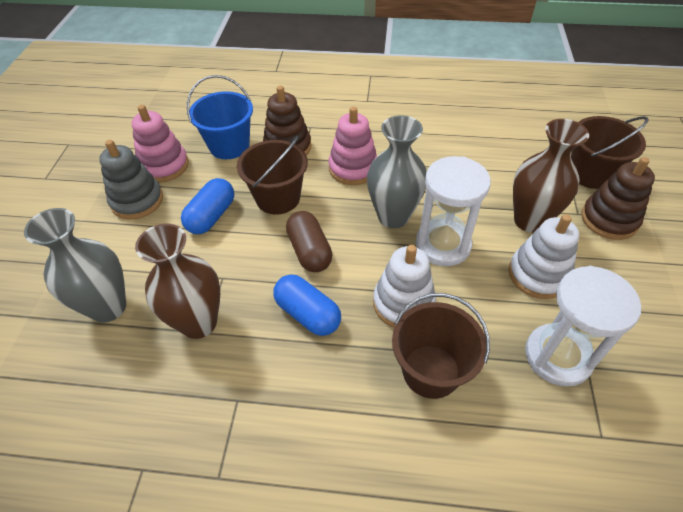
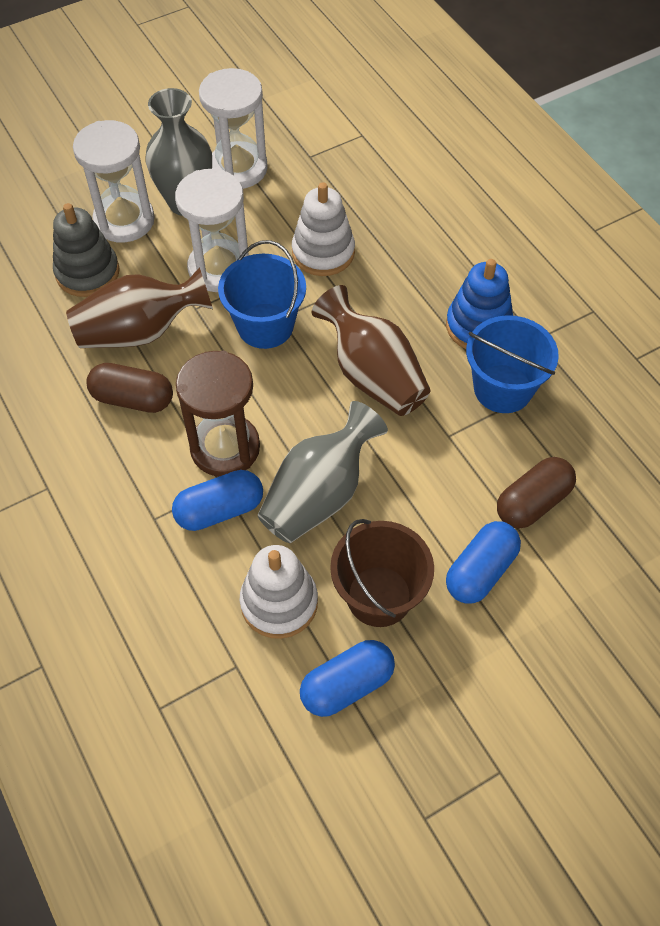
blue bucket: [187,75,253,159] = 1 -> [218,240,306,349] [466,315,559,413] = 2
blue capsule: [181,178,234,234] [273,275,341,336] = 2 -> [172,470,263,531] [300,640,395,717] [446,521,521,604] = 3
blue stacking toy: none = 0 -> [446,259,513,349] = 1
brown bucket: [237,136,308,214] [392,293,490,399] [571,116,648,189] = 3 -> [330,519,434,627] = 1
brown capsule: [286,211,332,272] = 1 -> [86,363,173,413] [497,457,576,529] = 2
brown hourglass: none = 0 -> [176,351,260,477] = 1
brown stacking toy: [263,86,311,155] [581,157,655,240] = 2 -> none = 0
pink stacking toy: [132,105,189,183] [328,106,377,185] = 2 -> none = 0
white hourglass: [416,156,491,266] [525,266,641,387] = 2 -> [73,120,155,243] [175,169,249,292] [199,68,268,189] = 3

